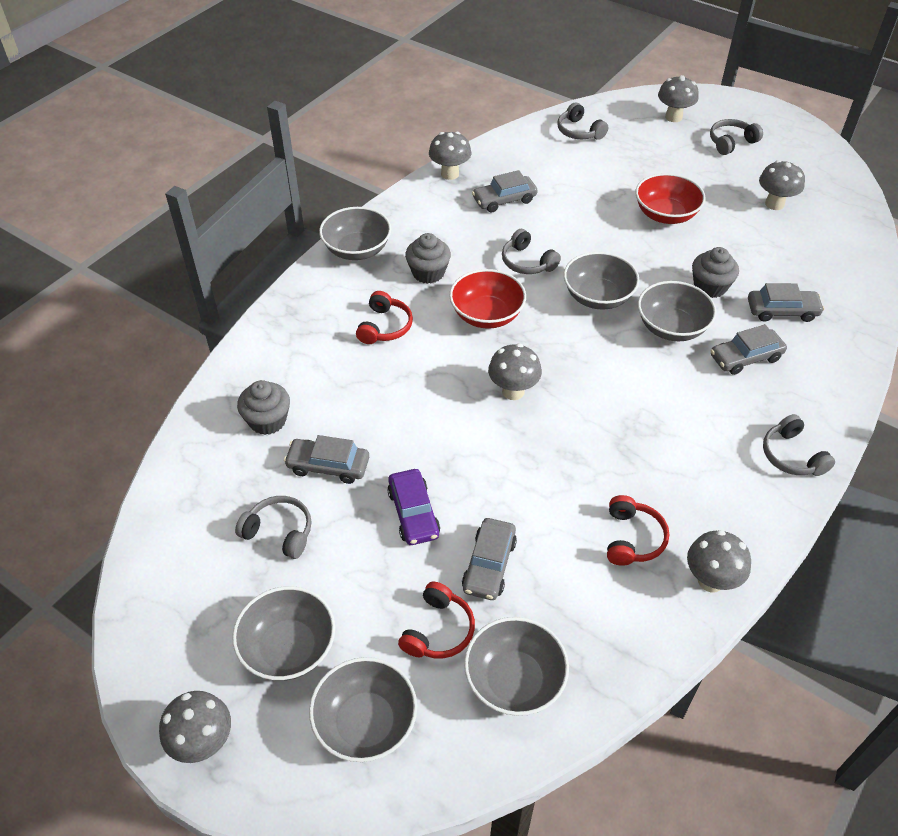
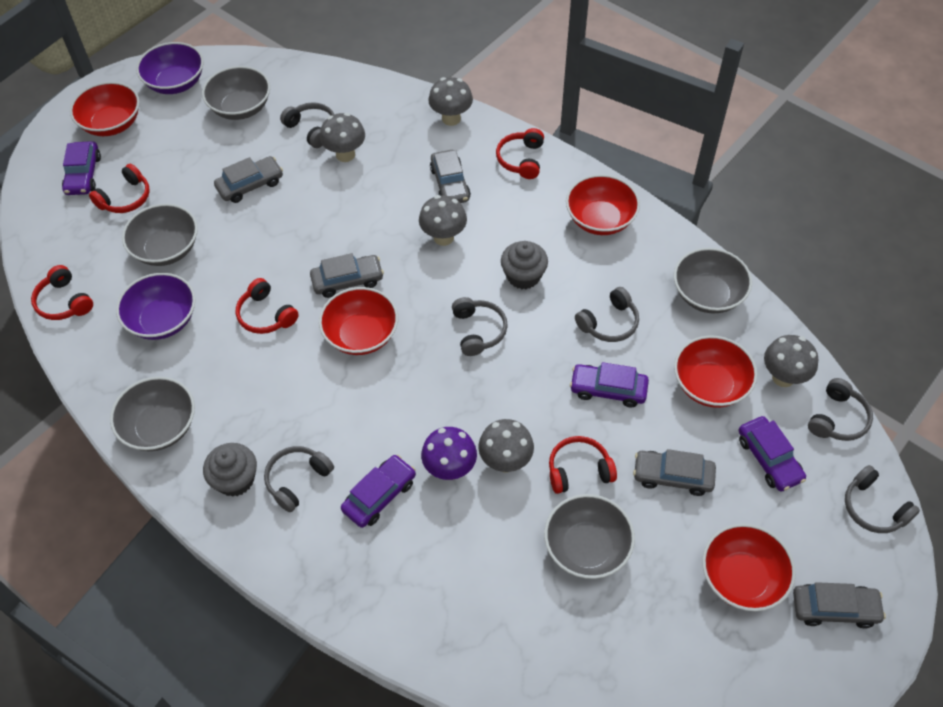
grey bowl: [232,586,335,681] [309,657,417,762] [319,207,391,260] [464,617,569,716] [564,252,640,310] [638,281,717,341] = 6 -> [110,377,195,451] [122,204,198,266] [202,66,270,120] [544,494,635,579] [674,248,752,314] = 5
grey cupcake: [237,380,290,435] [405,233,451,284] [692,247,739,298] = 3 -> [203,443,257,497] [501,241,548,289] = 2
grey headphones: [235,496,312,559] [502,229,561,274] [557,103,608,140] [710,119,763,155] [763,414,835,476] = 5 -> [264,446,334,512] [280,102,334,148] [452,297,508,356] [575,287,639,342] [808,378,873,441] [845,465,920,533] = 6
grey mushroom: [159,691,231,763] [429,132,471,180] [488,344,542,400] [658,75,698,122] [687,530,751,593] [759,160,805,210] = 6 -> [320,113,365,162] [419,195,467,246] [428,77,473,126] [478,419,534,472] [764,335,818,387] = 5
purple bowl: none = 0 -> [116,273,195,340] [136,42,204,94] = 2
purple car: [387,469,440,545] = 1 -> [62,141,101,195] [341,455,416,528] [570,362,649,408] [739,416,806,491] = 4
purple mushroom: none = 0 -> [421,427,477,480] = 1
red bowl: [449,269,526,329] [635,173,705,224] = 2 -> [70,82,140,136] [319,287,398,355] [566,174,640,235] [674,335,757,408] [702,524,796,612] = 5
red headphones: [356,291,413,344] [398,582,475,659] [607,495,669,566] = 3 -> [31,265,93,320] [89,164,150,213] [236,278,299,334] [496,128,544,179] [549,436,617,494] = 5

